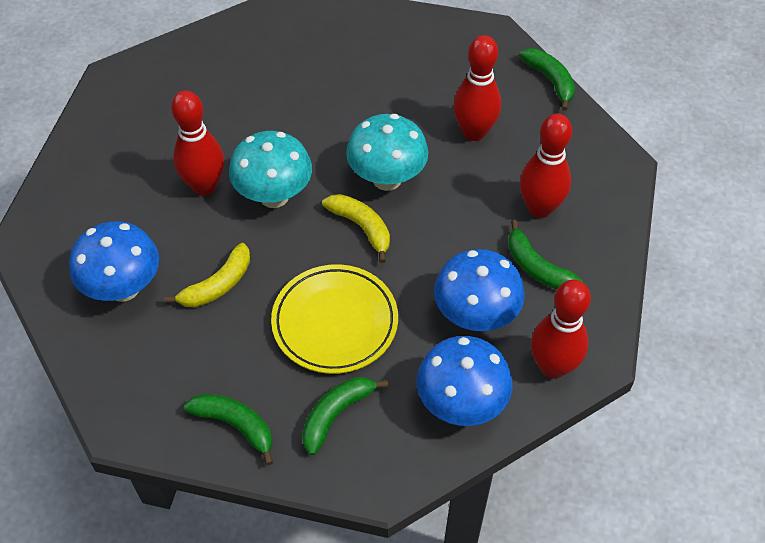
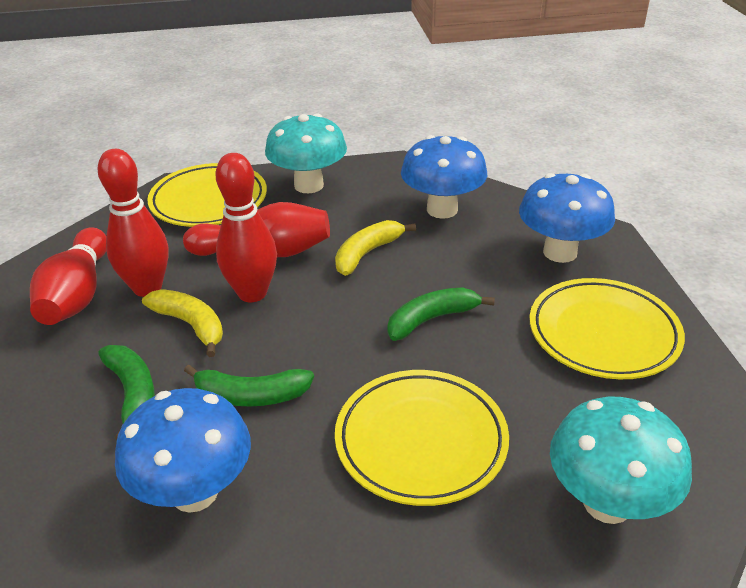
green banana: [184,394,273,465] [302,377,388,455] [508,220,583,290] [519,48,575,111] = 4 -> [98,345,155,439] [184,365,314,406] [387,287,495,341] = 3
yellow plate: [271,264,398,374] = 1 -> [147,163,267,227] [335,370,509,506] [530,278,685,379] = 3

